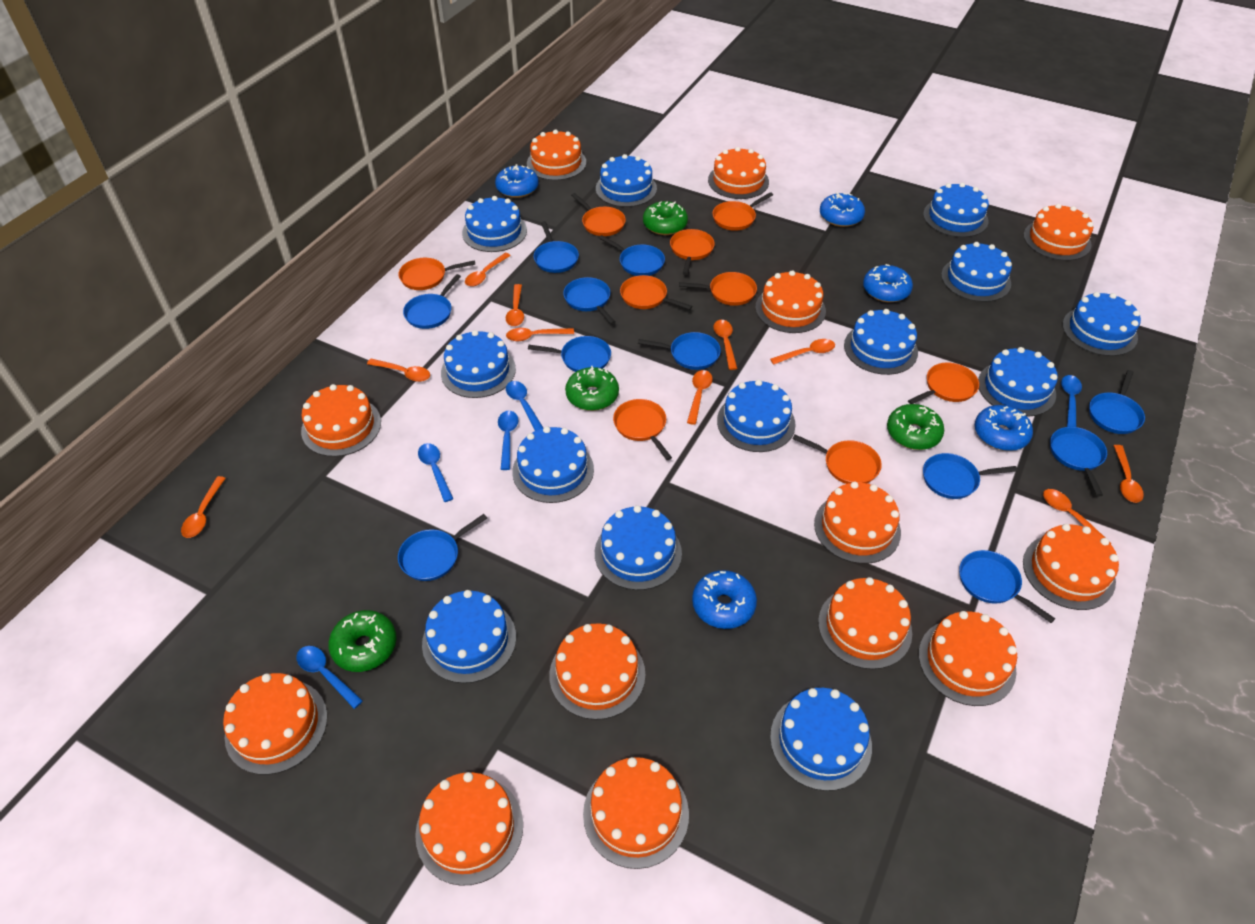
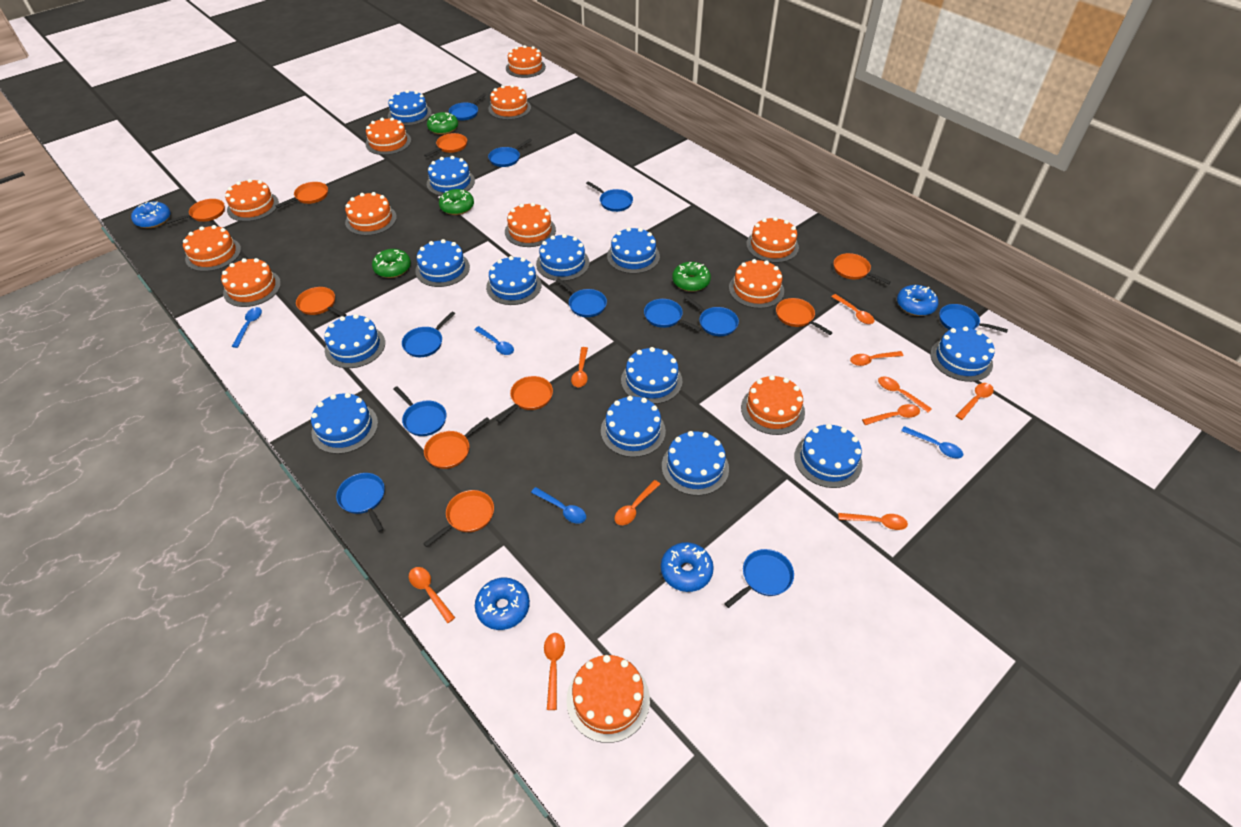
blue donut: [495,164,539,198] [692,570,757,629] [820,192,865,227] [863,264,913,302] [975,405,1033,451] = 5 -> [131,201,171,228] [475,578,530,630] [661,542,714,592] [897,285,938,316] = 4
blue spoon: [296,646,363,709] [418,443,453,502] [498,411,518,470] [506,381,543,431] [1061,375,1082,427] = 5 -> [232,307,262,348] [474,326,514,355] [531,487,586,524] [901,426,963,458] = 4
orange cake: [223,673,327,775] [301,384,381,457] [415,772,523,886] [527,130,586,180] [549,623,645,720] [583,757,689,869] [708,147,769,199] [755,270,826,333] [814,481,901,564] [818,577,912,669] [919,611,1017,706] [1023,204,1093,261] [1023,524,1119,610] = 13 -> [183,225,241,272] [221,258,281,307] [225,179,279,222] [345,192,397,236] [365,117,411,155] [488,85,531,120] [505,203,556,247] [506,45,546,78] [566,655,650,743] [729,259,784,308] [741,375,805,435] [746,217,799,263] = 12

